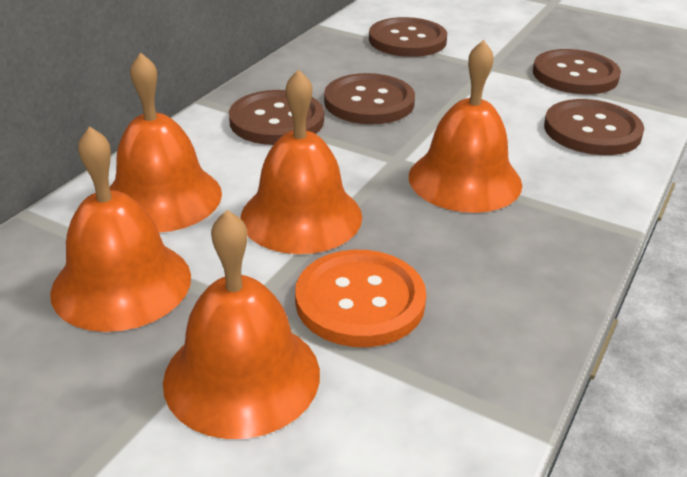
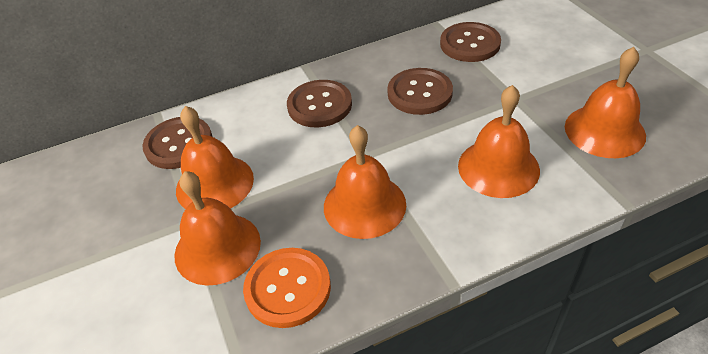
brown button: [229,90,324,145] [324,73,415,124] [369,17,447,57] [533,49,621,94] [544,99,644,155] = 5 -> [142,117,212,169] [287,80,352,128] [387,68,453,115] [440,22,501,62] = 4

